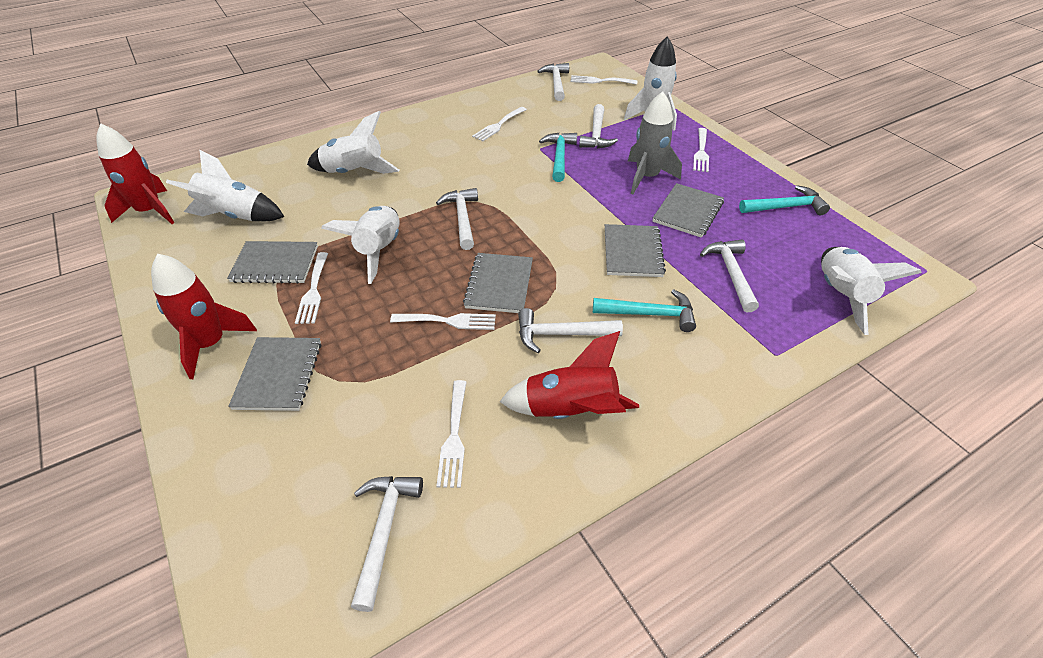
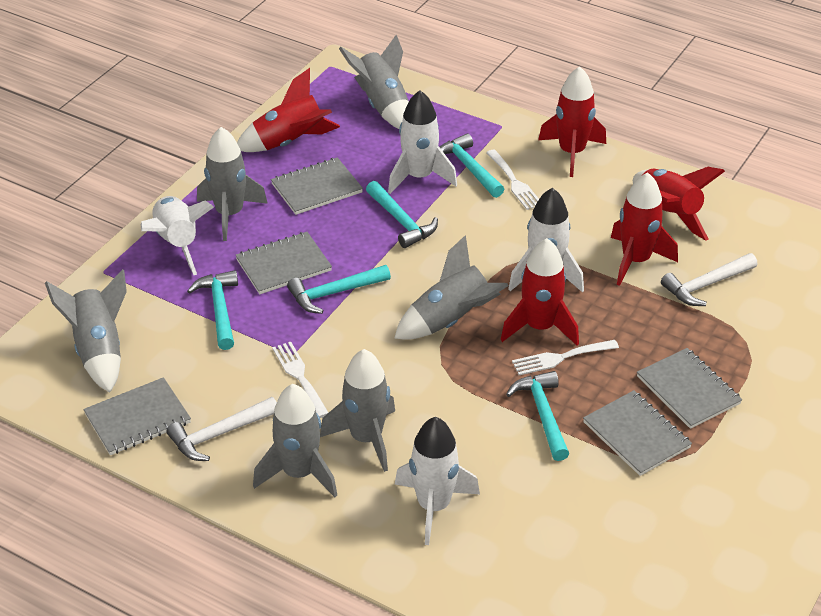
grey rocket: [628,91,682,194] = 1 -> [45,269,127,393] [197,127,268,241] [253,384,337,497] [320,349,395,472] [339,35,409,129] [394,235,509,340] = 6
red rocket: [96,123,174,224] [151,253,257,379] [500,331,639,419] = 3 -> [237,68,340,152] [501,238,579,346] [538,66,606,177] [611,172,678,286] [633,167,725,241] = 5
turquoise hammer: [539,133,577,182] [593,289,696,332] [739,185,830,215] = 3 -> [187,270,238,350] [287,265,391,314] [366,181,438,248] [440,133,504,198] [506,371,569,461] = 5
white fork: [295,252,328,324] [390,313,496,330] [436,380,467,488] [472,107,527,141] [570,75,637,85] [693,128,709,172] = 6 -> [272,342,329,418] [486,149,539,210] [512,340,619,375] = 3
white hammer: [351,476,423,612] [436,188,478,250] [518,308,623,353] [537,63,569,101] [579,104,618,148] [700,240,759,312] = 6 -> [166,397,277,461] [661,253,758,306] = 2
white rocket: [166,150,284,221] [307,111,399,174] [321,206,400,284] [624,37,677,131] [821,247,922,335] = 5 -> [141,196,214,275] [388,90,457,194] [395,417,480,545] [508,188,584,292] = 4

